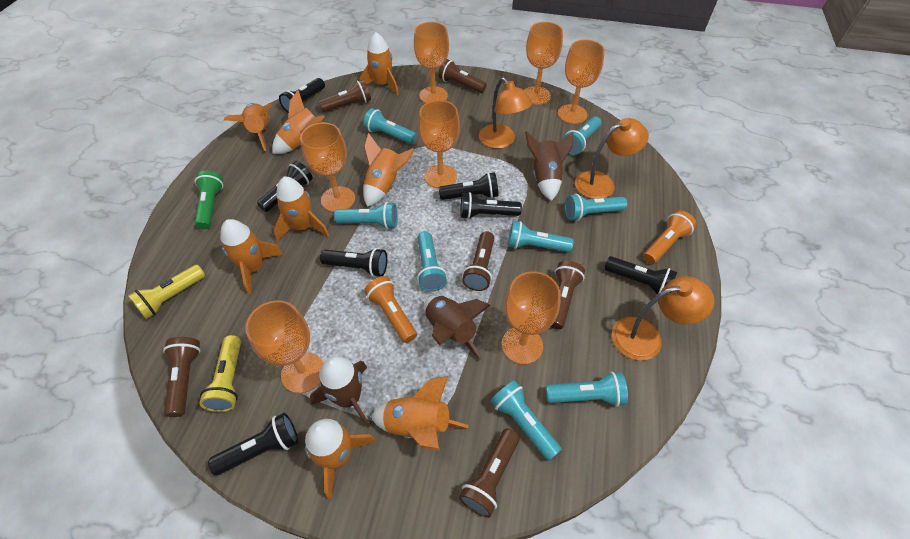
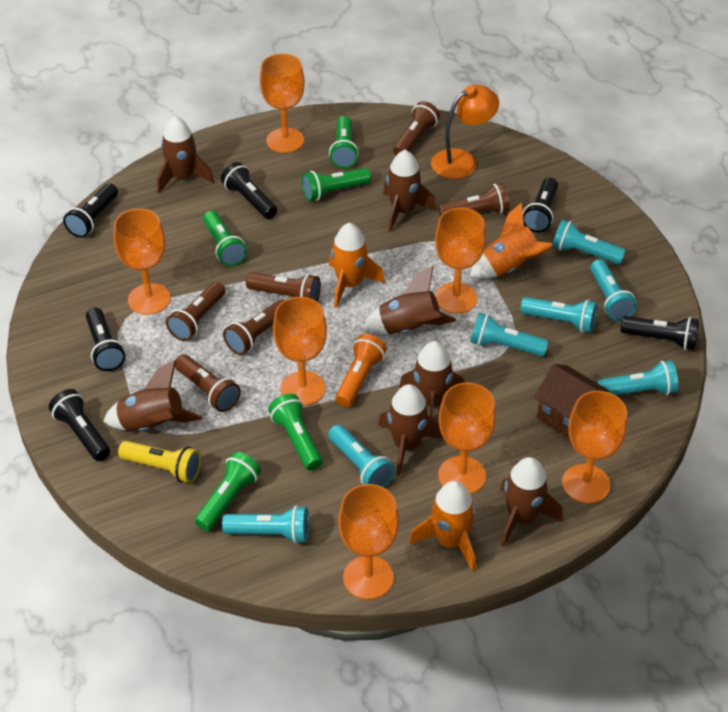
black flashlight: [208,413,298,475] [257,161,313,212] [279,78,325,113] [320,248,387,277] [439,172,498,200] [460,192,522,219] [604,256,677,295] = 7 -> [49,389,110,461] [63,183,118,238] [86,308,126,371] [221,162,277,219] [523,178,558,232] [621,316,699,350] = 6
brown house: none = 0 -> [534,364,609,438] = 1
brown rocket: [310,356,370,428] [424,296,491,360] [525,131,573,201] = 3 -> [103,360,203,431] [157,116,214,193] [364,266,456,334] [378,384,444,476] [383,150,436,232] [399,341,465,418] [500,457,563,547] = 7
green flashlight: [195,171,223,229] = 1 -> [195,452,261,531] [203,211,247,266] [268,394,323,470] [302,168,371,201] [329,116,359,168] = 5
orange flashlight: [364,276,417,343] [643,210,696,264] = 2 -> [335,334,387,407] = 1
orange lamp: [479,77,532,149] [575,118,649,199] [612,276,714,361] = 3 -> [431,85,499,179] = 1
orange rocket: [220,219,284,295] [224,103,272,151] [272,90,326,154] [274,177,329,241] [305,419,376,500] [360,32,399,95] [363,133,415,207] [371,376,468,451] = 8 -> [329,223,385,308] [409,481,476,572] [470,202,553,279] = 3
turquoise flashlight: [334,202,398,229] [363,108,417,144] [417,231,447,292] [491,381,562,461] [508,221,574,252] [546,372,628,407] [562,117,601,155] [565,194,627,221] = 8 -> [222,505,309,544] [328,425,395,487] [470,313,549,356] [520,297,597,333] [552,219,626,264] [590,259,637,321] [596,360,678,395] = 7
yellow flashlight: [128,265,205,319] [199,335,241,412] = 2 -> [118,441,201,483] = 1

